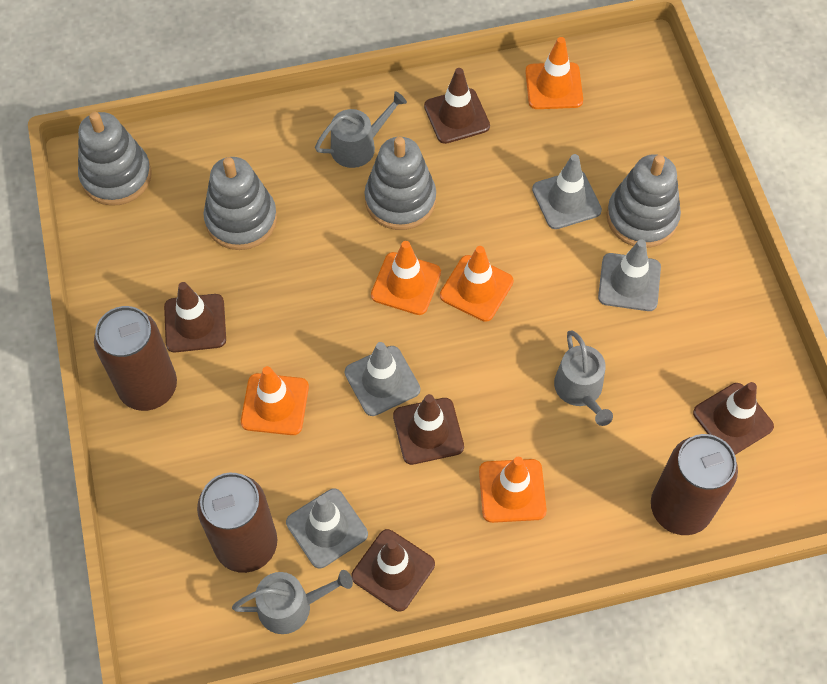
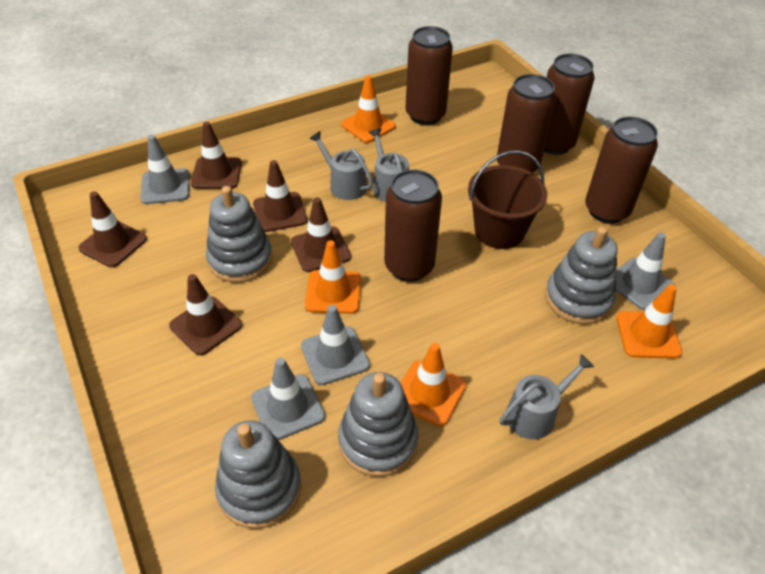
brown bucket: none = 0 -> [468,150,547,249] = 1
brown can: [94,306,177,411] [197,473,277,573] [651,434,738,535] = 3 -> [384,170,442,281] [406,26,453,125] [497,74,556,173] [544,54,594,155] [585,116,658,223] = 5
orange traffic cone: [241,366,309,435] [371,241,441,315] [440,246,514,322] [479,457,547,523] [525,37,583,109] = 5 -> [305,240,361,314] [341,75,396,143] [401,343,466,426] [616,284,682,359] = 4

